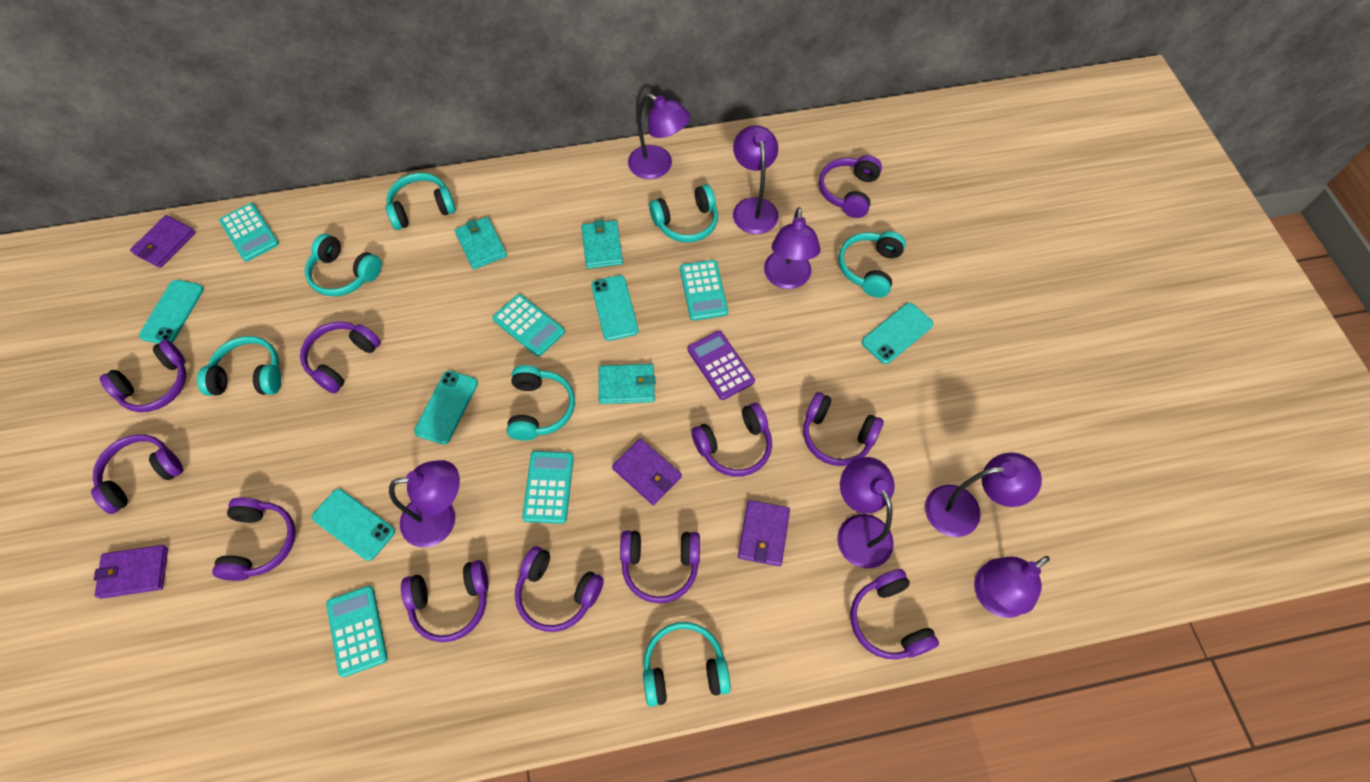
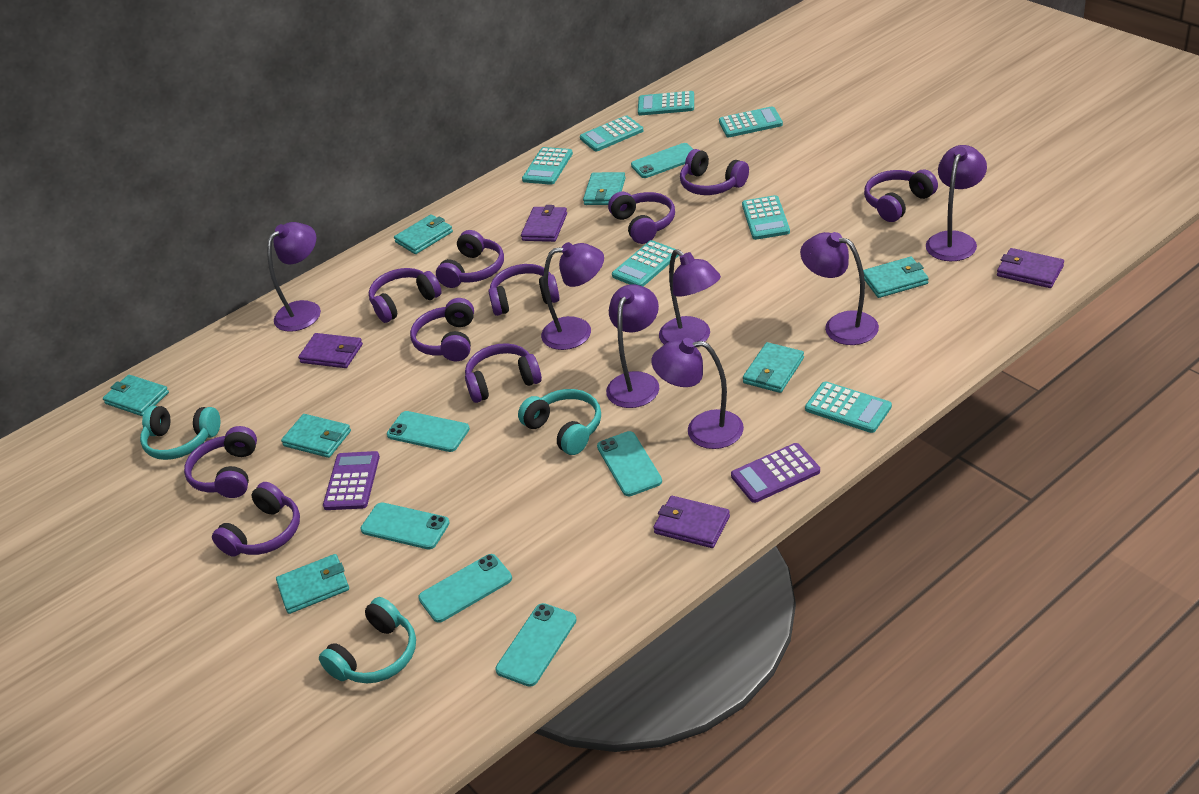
purple calculator: [688,331,755,400] = 1 -> [323,451,380,510] [731,443,820,503] = 2
purple headphones: [91,434,183,514] [100,339,186,412] [212,497,296,581] [300,322,381,394] [401,560,489,642] [515,546,604,632] [620,530,700,603] [691,403,772,477] [803,392,884,466] [819,155,882,218] [850,569,939,659] = 11 -> [184,426,257,498] [212,482,300,557] [369,268,441,323] [410,298,474,361] [436,230,504,288] [465,343,542,403] [488,264,560,316] [608,192,675,244] [680,149,749,195] [864,170,938,222] = 10
turquoise calculator: [219,203,279,261] [326,586,388,677] [492,294,565,357] [522,451,574,524] [680,260,728,321] = 5 -> [522,147,573,185] [580,115,644,151] [612,240,679,286] [638,91,694,115] [719,106,783,137] [742,195,790,240] [805,381,892,433] = 7
turquoise headphones: [197,336,281,396] [305,234,382,296] [386,173,456,230] [507,365,575,441] [643,622,731,707] [649,184,718,243] [838,231,906,298] = 7 -> [140,406,220,460] [319,597,416,683] [518,389,601,455] = 3
turquoise phone: [139,280,204,344] [312,489,395,561] [414,371,478,445] [591,275,639,341] [862,303,934,364] = 5 -> [361,502,450,549] [387,411,470,452] [418,554,512,623] [495,603,577,687] [597,431,662,496] [631,143,693,178] = 6
turquoise wallet: [455,217,507,270] [581,220,623,269] [599,364,656,404] = 3 -> [103,375,169,416] [276,554,349,614] [281,414,351,458] [394,214,453,254] [583,172,626,205] [743,342,804,393] [863,257,929,298] = 7

